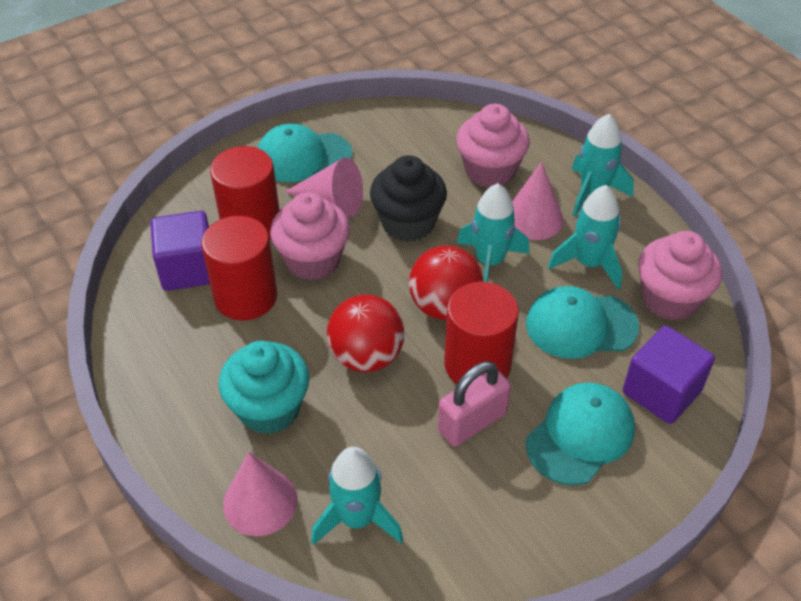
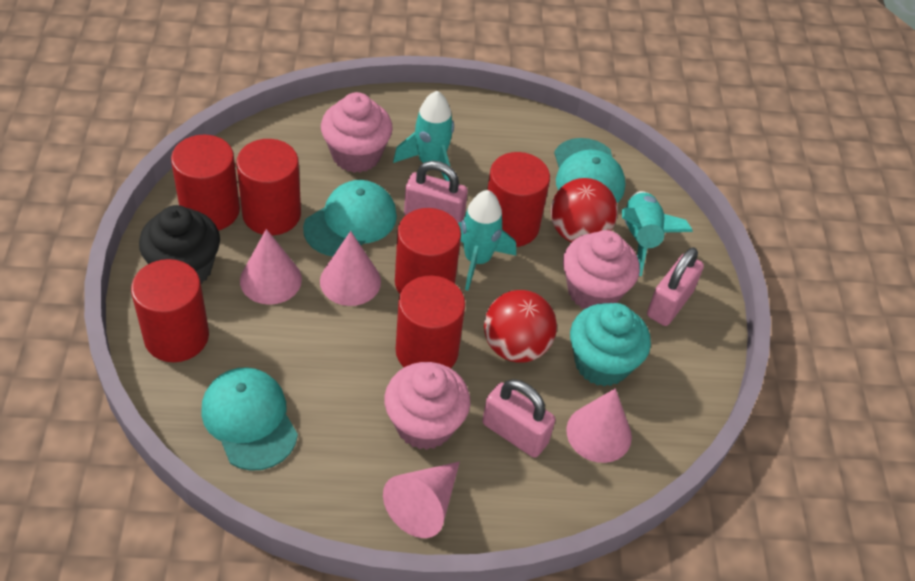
pink cone: [223,452,298,536] [285,158,363,218] [512,162,563,240] = 3 -> [240,229,302,305] [320,231,381,306] [383,462,460,538] [566,388,632,463] = 4
pink padlock: [438,361,511,446] = 1 -> [404,161,468,223] [482,379,555,458] [647,247,704,326] = 3
purple cube: [150,211,210,291] [623,325,715,424] = 2 -> none = 0
red cylinder: [201,216,277,321] [210,146,280,240] [444,282,519,384] = 3 -> [131,259,209,362] [171,135,240,230] [236,139,301,235] [395,208,461,294] [396,276,465,368] [487,152,550,247] = 6
turquoise rocket: [311,447,403,545] [457,183,529,282] [548,185,622,290] [572,114,634,217] = 4 -> [393,91,454,181] [458,190,516,291] [622,191,693,276] = 3

